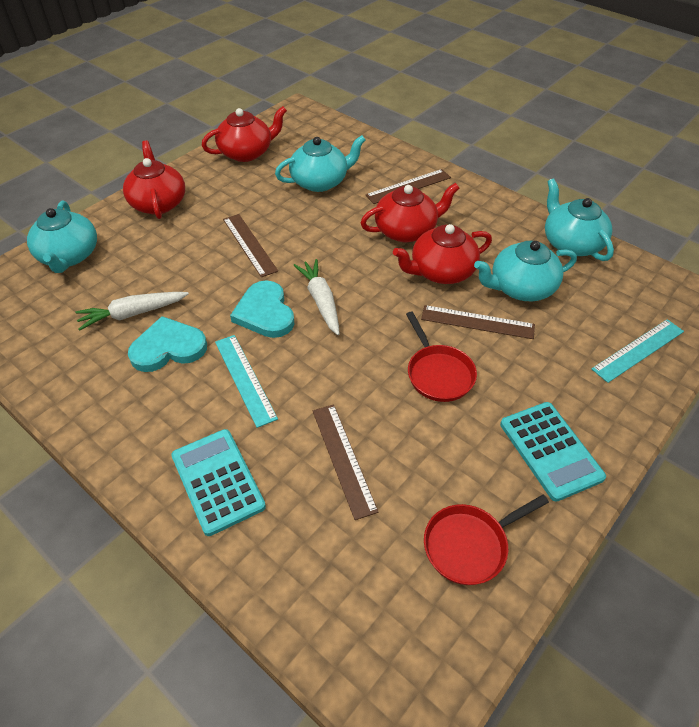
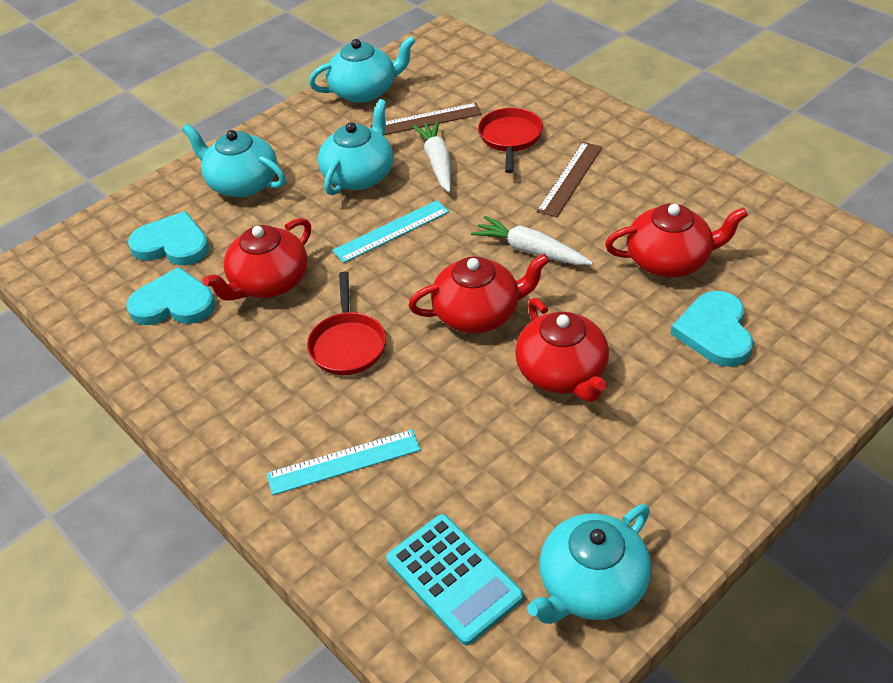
brown ruler: [223,214,278,277] [313,404,378,520] [366,169,451,204] [421,305,535,339] = 4 -> [370,103,482,135] [537,142,602,217] = 2
turquoise calculator: [171,429,266,536] [500,402,606,502] = 2 -> [386,514,524,645] = 1
turquoise heart: [128,316,207,372] [230,280,295,338] = 2 -> [127,267,215,325] [128,211,209,265] [670,291,753,367] = 3

